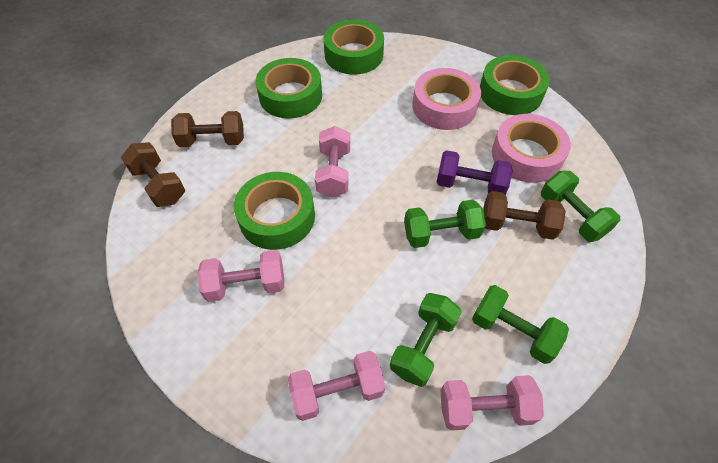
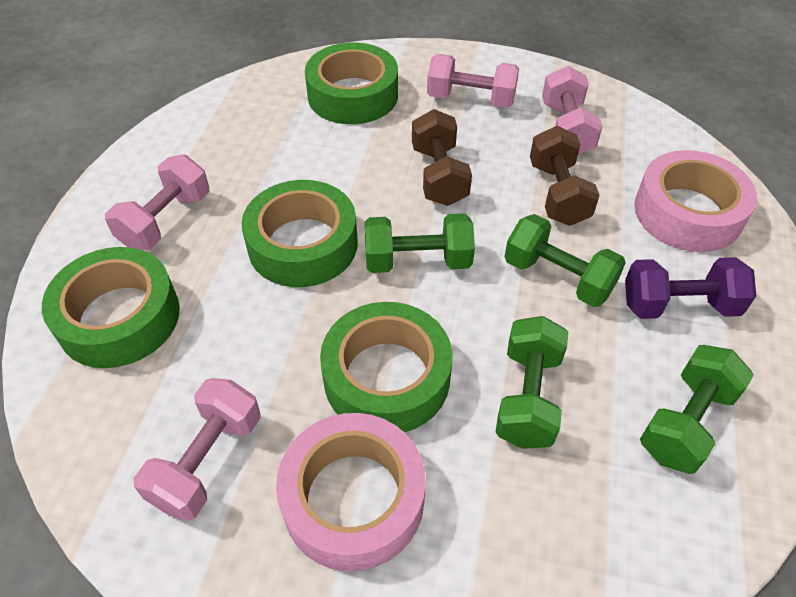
brown dumbbell: [121,142,185,207] [171,111,244,147] [483,191,566,240] = 3 -> [412,109,472,206] [530,126,600,226] = 2

